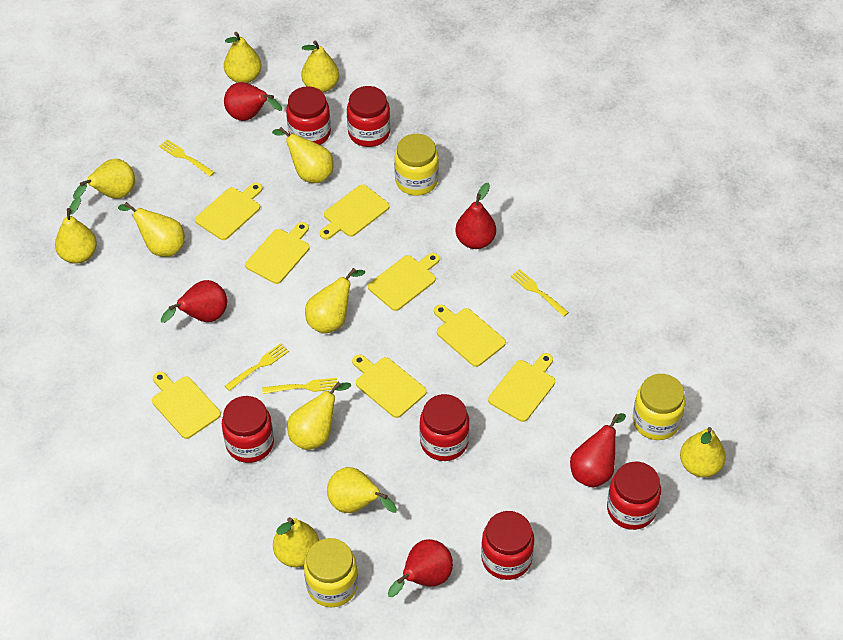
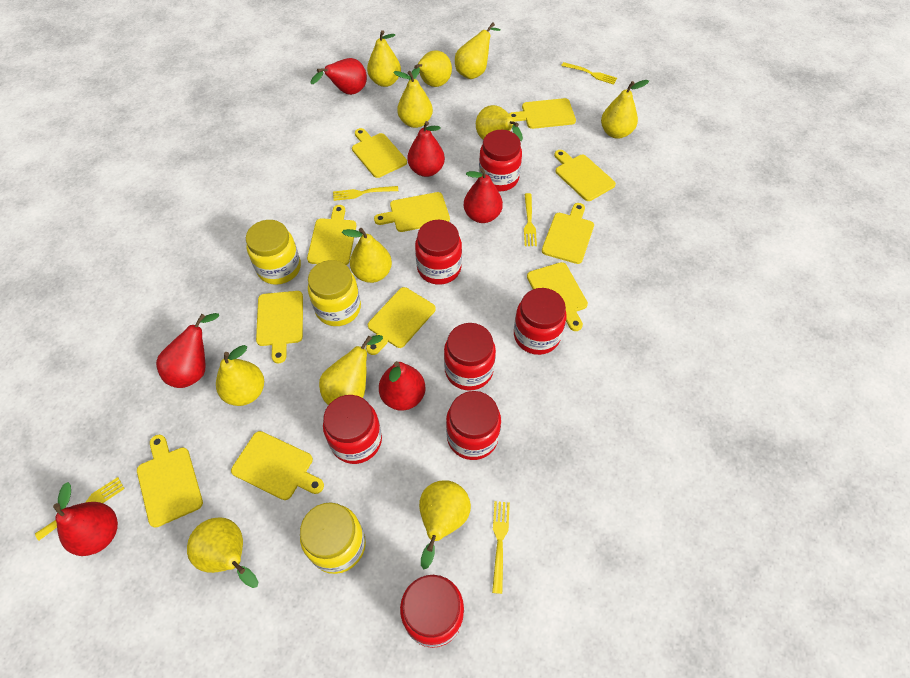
red jar: [222,396,274,463] [286,86,331,145] [347,86,390,147] [420,394,470,461] [481,511,534,580] [607,462,661,530] = 6 -> [323,395,382,464] [400,575,464,648] [415,220,462,285] [444,323,496,391] [446,391,501,460] [479,130,522,191] [514,288,566,355] = 7
red pear: [161,280,227,323] [224,82,282,121] [388,539,453,597] [456,183,496,249] [570,413,626,487] = 5 -> [53,482,118,556] [156,313,219,388] [310,58,367,95] [379,361,426,411] [407,121,445,177] [464,168,503,223] = 6
yellow cutting board: [152,372,221,439] [195,183,263,240] [245,222,310,284] [320,184,390,240] [352,354,427,418] [368,253,440,311] [434,305,506,367] [488,353,555,422] = 8 -> [137,435,203,528] [231,431,324,500] [256,291,303,363] [307,205,356,265] [352,128,407,178] [366,287,436,355] [374,192,450,232] [509,98,576,129] [527,262,588,331] [542,203,594,264] [554,150,616,201] = 11
yellow fork: [159,139,215,176] [225,343,289,391] [262,378,337,394] [510,269,569,317] = 4 -> [35,477,125,541] [333,186,398,201] [492,501,510,594] [524,193,537,246] [561,62,617,85] = 5

